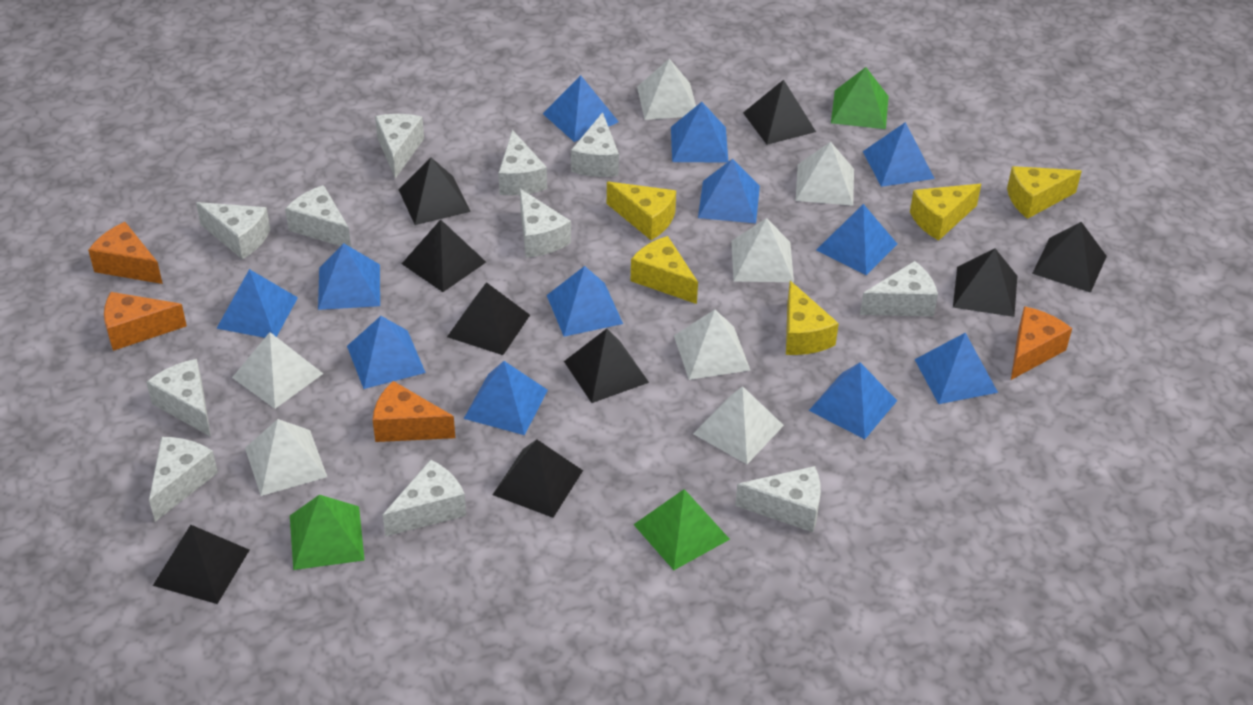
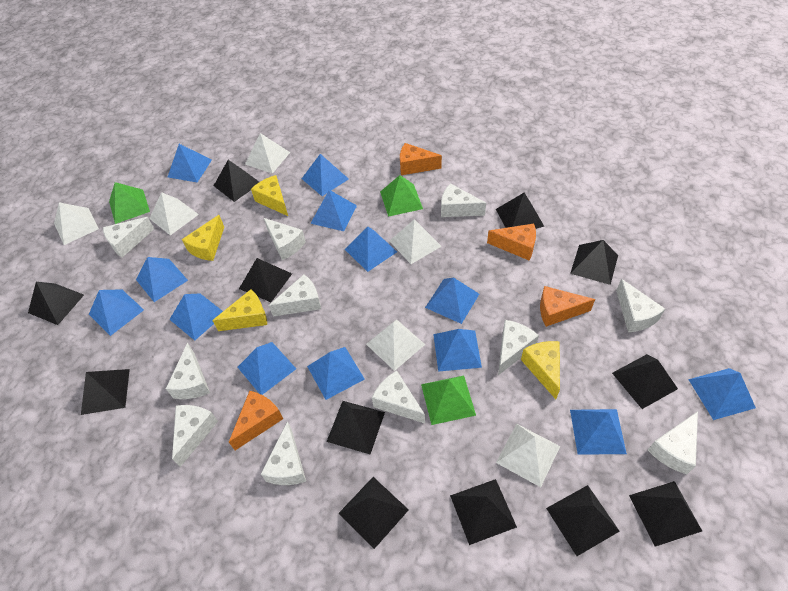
black pyramid: [153,525,249,604] [398,157,471,225] [402,219,486,292] [447,282,530,355] [492,439,583,518] [564,329,649,403] [743,80,816,145] [953,249,1017,317] [1032,222,1107,293] = 9 -> [28,282,84,325] [81,369,130,415] [214,160,259,202] [239,258,292,302] [327,401,385,454] [339,477,409,549] [450,479,517,545] [496,193,545,229] [546,485,620,556] [570,240,618,285] [612,354,678,409] [629,481,702,546] = 12
blue pyramid: [216,269,298,338] [318,243,380,310] [347,316,426,389] [464,361,548,435] [543,75,619,142] [547,266,623,337] [671,102,728,163] [698,159,760,223] [809,363,897,439] [816,204,897,275] [863,122,935,187] [914,333,998,404] = 12 -> [89,289,144,336] [136,257,188,302] [168,144,212,182] [169,293,223,341] [238,342,296,395] [302,154,349,196] [307,347,365,400] [310,190,357,231] [345,227,397,272] [425,278,479,324] [433,329,482,372] [570,409,627,455] [688,368,756,420] = 13
white pyramid: [232,332,323,409] [245,419,327,496] [637,59,696,120] [674,310,750,380] [693,386,784,464] [731,218,794,282] [795,142,854,206] = 7 -> [54,202,99,245] [149,192,199,235] [245,133,290,174] [366,319,425,371] [390,219,442,264] [496,424,560,487] = 6
yellow cheese: [607,182,676,240] [631,236,698,304] [786,281,839,355] [910,184,981,241] [1007,166,1082,219] = 5 -> [182,215,224,261] [212,289,267,331] [251,175,288,216] [521,341,560,399] = 4

